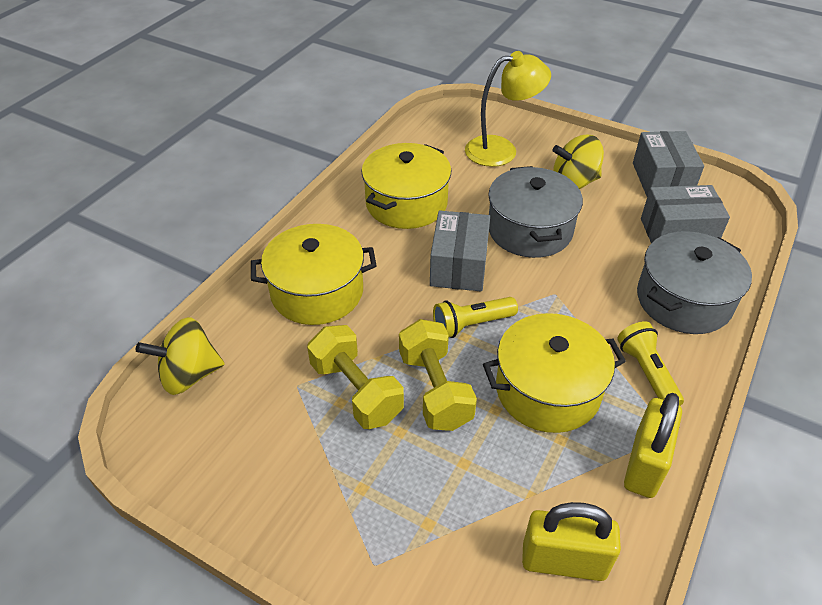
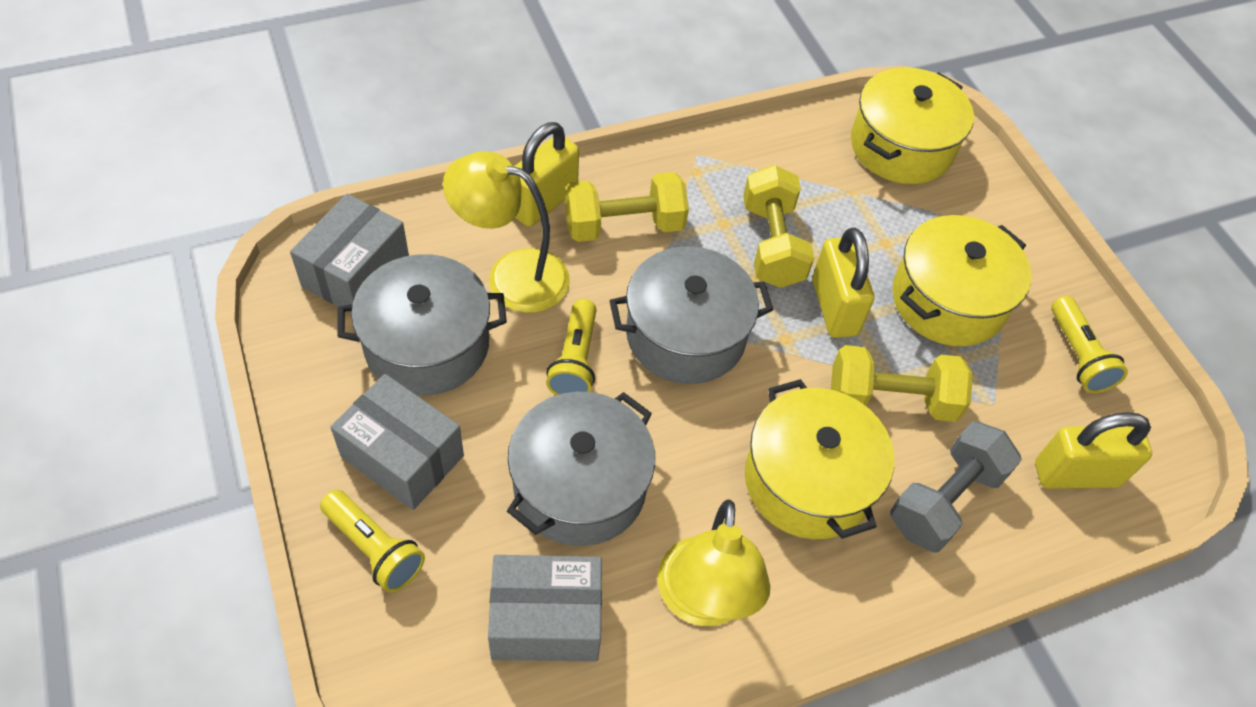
grey dumbbell: none = 0 -> [890,421,1022,552] = 1
grey pot: [488,166,583,258] [637,231,752,334] = 2 -> [337,254,507,395] [507,392,655,546] [610,246,773,384] = 3
yellow dumbbell: [307,325,404,429] [399,319,477,431] = 2 -> [565,172,689,242] [743,165,814,288] [831,345,973,422] = 3
yellow flashlight: [433,297,518,338] [617,321,684,406] = 2 -> [320,490,425,593] [546,299,597,395] [1051,296,1128,393] = 3
yellow lamp: [465,51,551,167] = 1 -> [443,151,570,313] [658,499,771,626] = 2
yellow padlock: [522,502,621,581] [624,393,682,498] = 2 -> [514,122,579,227] [812,228,874,338] [1035,412,1152,489] = 3
yellow spinning top: [136,317,225,395] [553,135,604,189] = 2 -> none = 0

